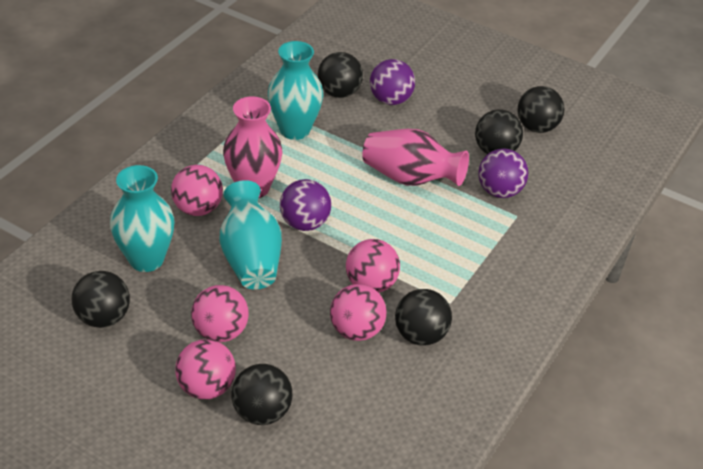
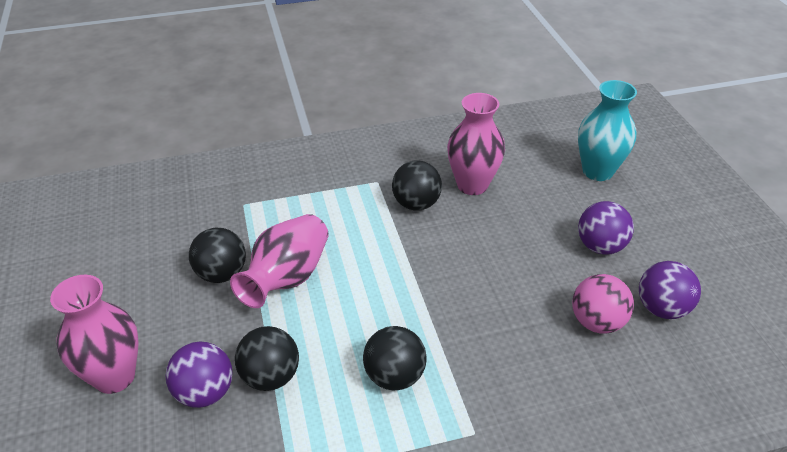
black ball: [72,271,130,328] [232,364,292,425] [318,52,363,98] [395,289,452,346] [475,109,523,154] [517,86,564,133] = 6 -> [189,227,246,283] [235,326,299,391] [363,326,426,390] [392,160,442,211] = 4
pink ball: [171,165,223,216] [175,339,236,399] [191,285,249,342] [330,284,387,341] [346,239,400,293] = 5 -> [572,274,634,333] = 1
pink vase: [223,97,283,198] [362,129,469,186] = 2 -> [50,275,139,394] [230,214,328,308] [447,93,505,195] = 3
turquoise vase: [110,165,175,272] [220,180,282,289] [268,41,323,140] = 3 -> [578,80,637,181] = 1

